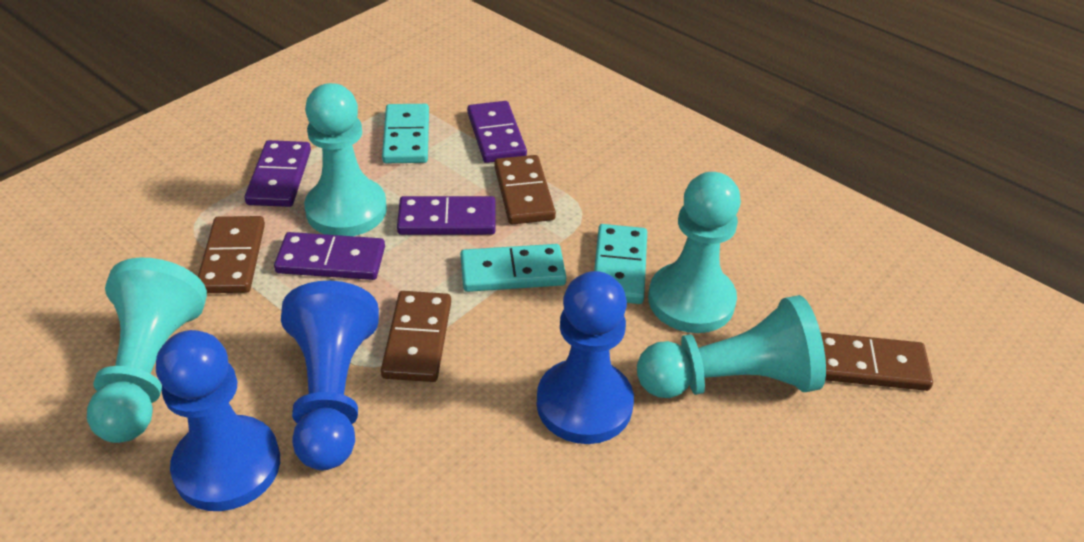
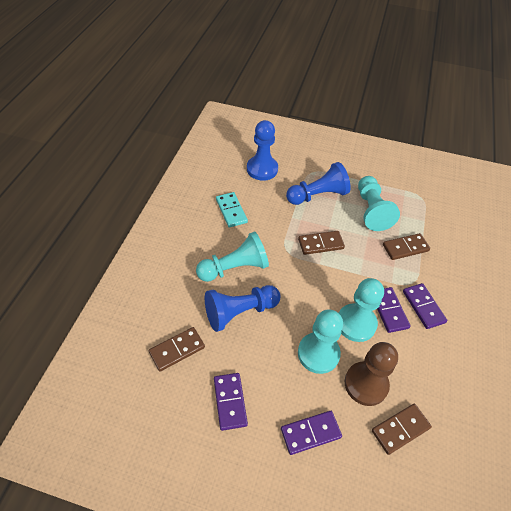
brown pawn: none = 0 -> [345,342,398,406] = 1
turquoise domino: [382,104,429,163] [460,244,566,292] [594,224,647,304] = 3 -> [216,192,248,228] = 1

